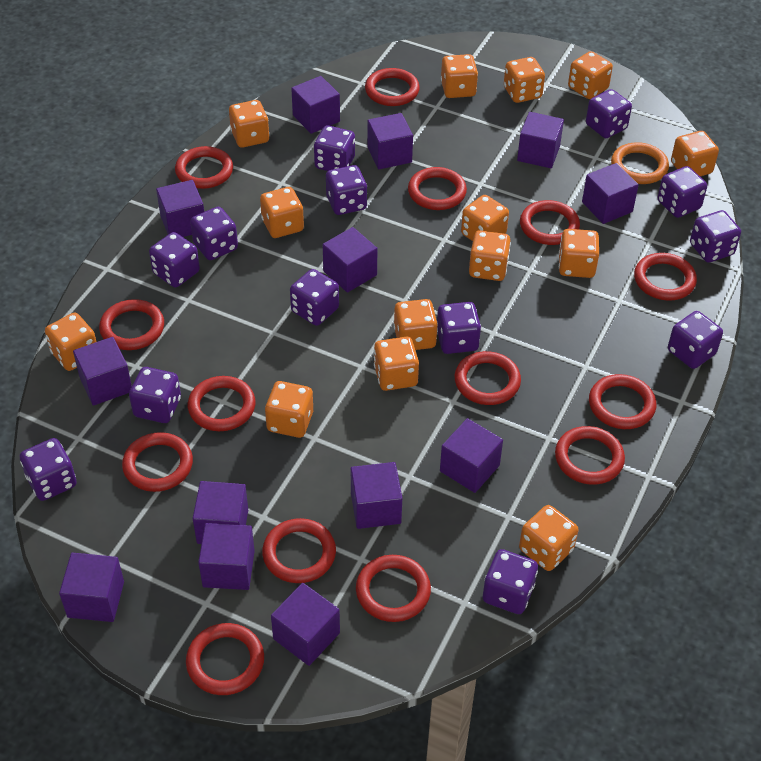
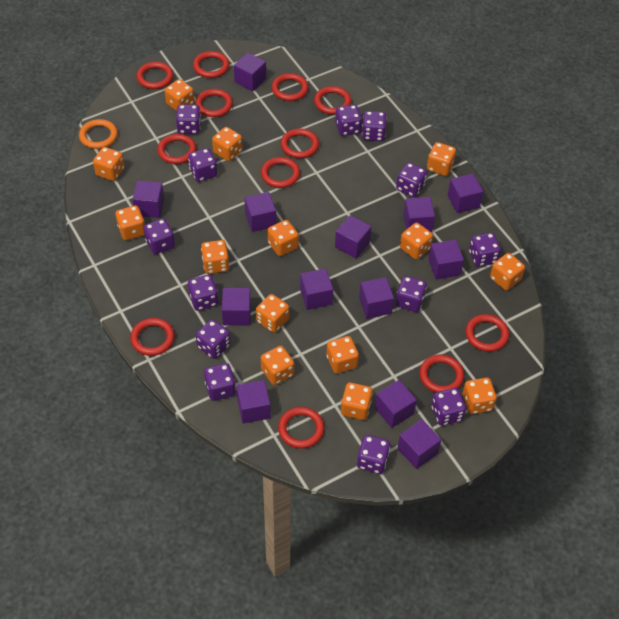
red ring: [99,299,164,350] [122,432,193,492] [175,146,233,189] [186,623,264,695] [188,376,256,431] [262,518,336,583] [356,555,431,622] [365,68,420,106] [408,167,467,210] [455,351,521,405] [520,200,580,245] [555,426,625,485] [589,374,656,429] [634,253,697,301] = 14 -> [130,318,175,356] [136,62,173,89] [158,134,196,164] [193,51,229,78] [195,89,233,117] [261,157,300,188] [272,73,309,101] [278,407,324,449] [281,129,319,159] [314,86,351,115] [419,355,464,393] [466,314,509,352] = 12

